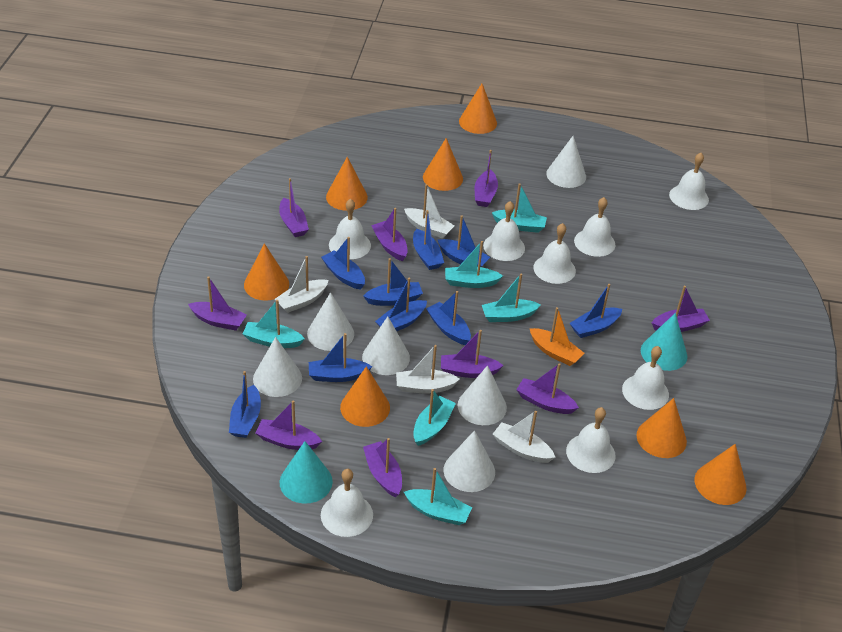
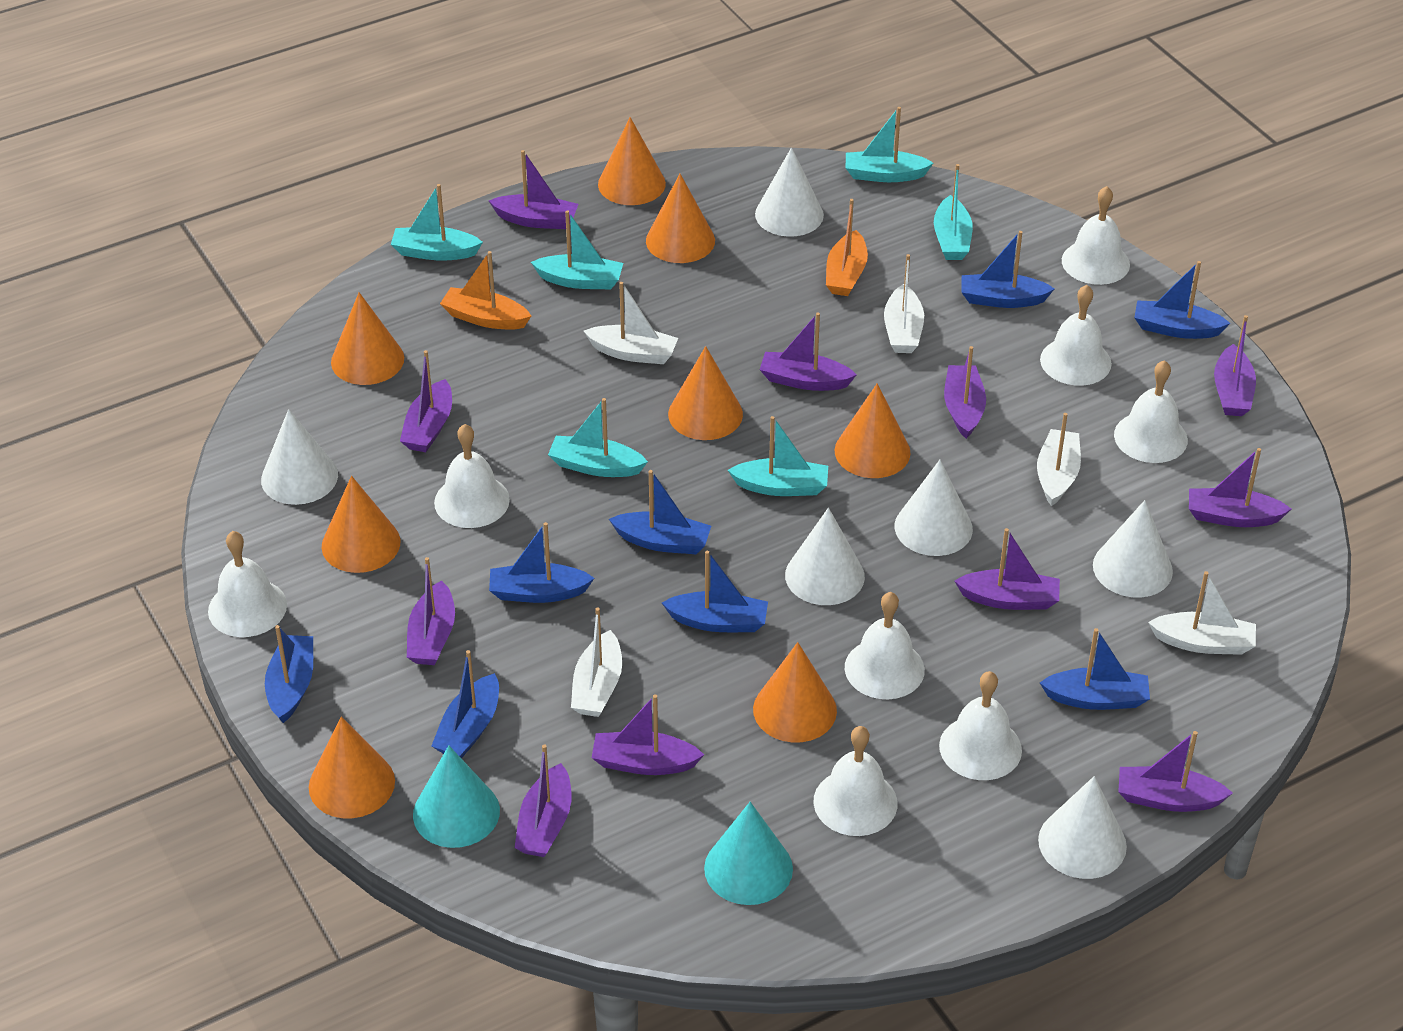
blue boat: [229,371,261,438] [309,333,372,382] [321,237,365,290] [363,258,423,306] [375,278,427,331] [413,210,444,270] [426,291,471,345] [438,215,490,267] [570,284,622,338] = 9 -> [265,625,313,723] [432,650,499,759] [489,522,594,603] [609,470,711,554] [662,551,768,632] [961,231,1055,308] [1040,628,1150,710] [1134,261,1230,339] = 8
orange boat: [529,307,585,366] = 1 -> [440,251,531,329] [826,199,868,296] = 2
orange cone: [244,243,289,301] [326,157,368,211] [340,366,390,427] [423,138,463,191] [459,84,497,134] [637,398,687,458] [695,444,747,505] = 7 -> [309,717,395,818] [322,476,401,573] [331,292,404,385] [598,117,666,205] [646,174,715,263] [668,346,743,440] [753,642,837,743] [835,384,911,478] = 8
purple boat: [188,276,247,331] [255,400,322,450] [279,178,309,237] [363,438,402,497] [371,208,408,261] [441,330,504,378] [475,150,498,207] [516,363,579,414] [652,286,710,332] = 9 -> [400,350,452,452] [407,557,455,665] [489,150,578,229] [515,744,571,857] [592,694,704,775] [760,313,857,391] [944,346,986,439] [954,528,1060,610] [1118,731,1233,812] [1189,448,1291,527] [1214,315,1256,416] = 11
white boat: [275,256,329,313] [396,345,460,394] [404,184,454,239] [493,411,556,463] = 4 -> [571,608,622,717] [584,282,678,364] [884,254,924,353] [1037,413,1081,506] [1148,571,1256,655] = 5

